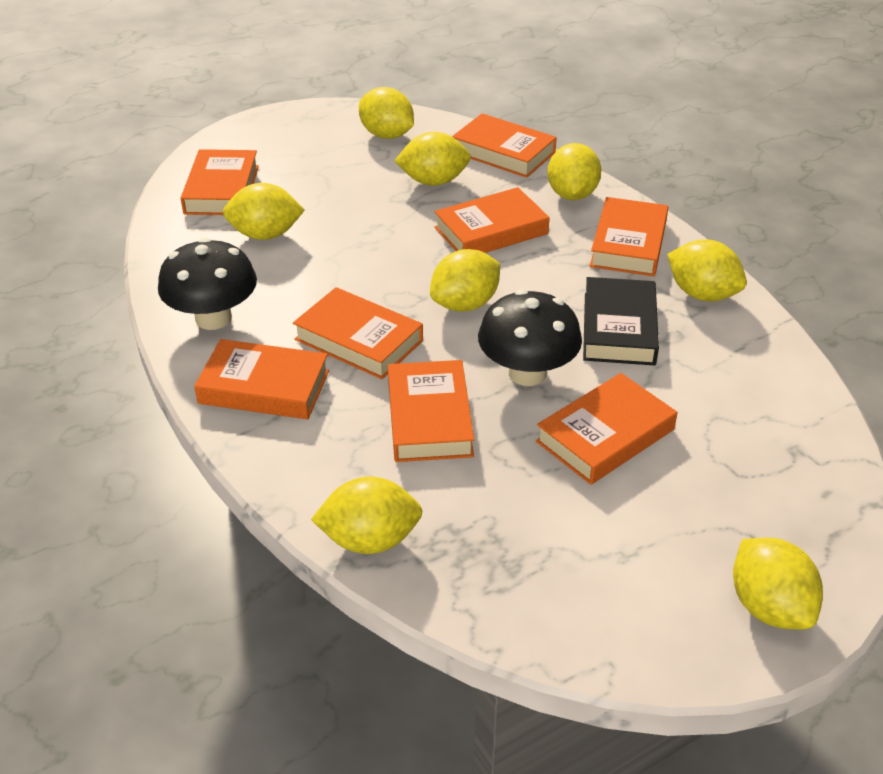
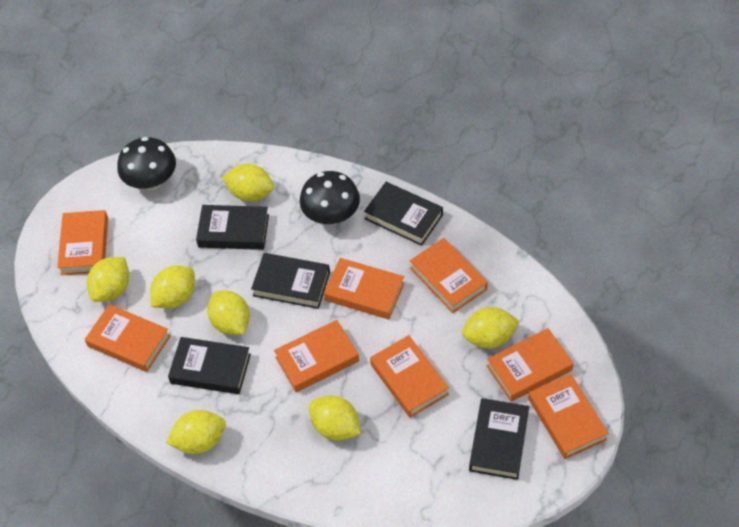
black book: [583,277,659,366] = 1 -> [168,337,251,394] [196,205,269,250] [251,253,330,309] [364,182,443,246] [469,398,529,480] = 5
yellow lemon: [223,183,305,240] [311,477,423,554] [359,87,414,139] [395,132,471,186] [430,249,500,312] [547,143,602,200] [667,239,747,301] [733,538,823,629] = 8 -> [87,257,129,302] [150,266,195,309] [166,410,226,454] [207,291,250,335] [222,164,274,202] [309,396,361,441] [462,307,519,348] = 7

